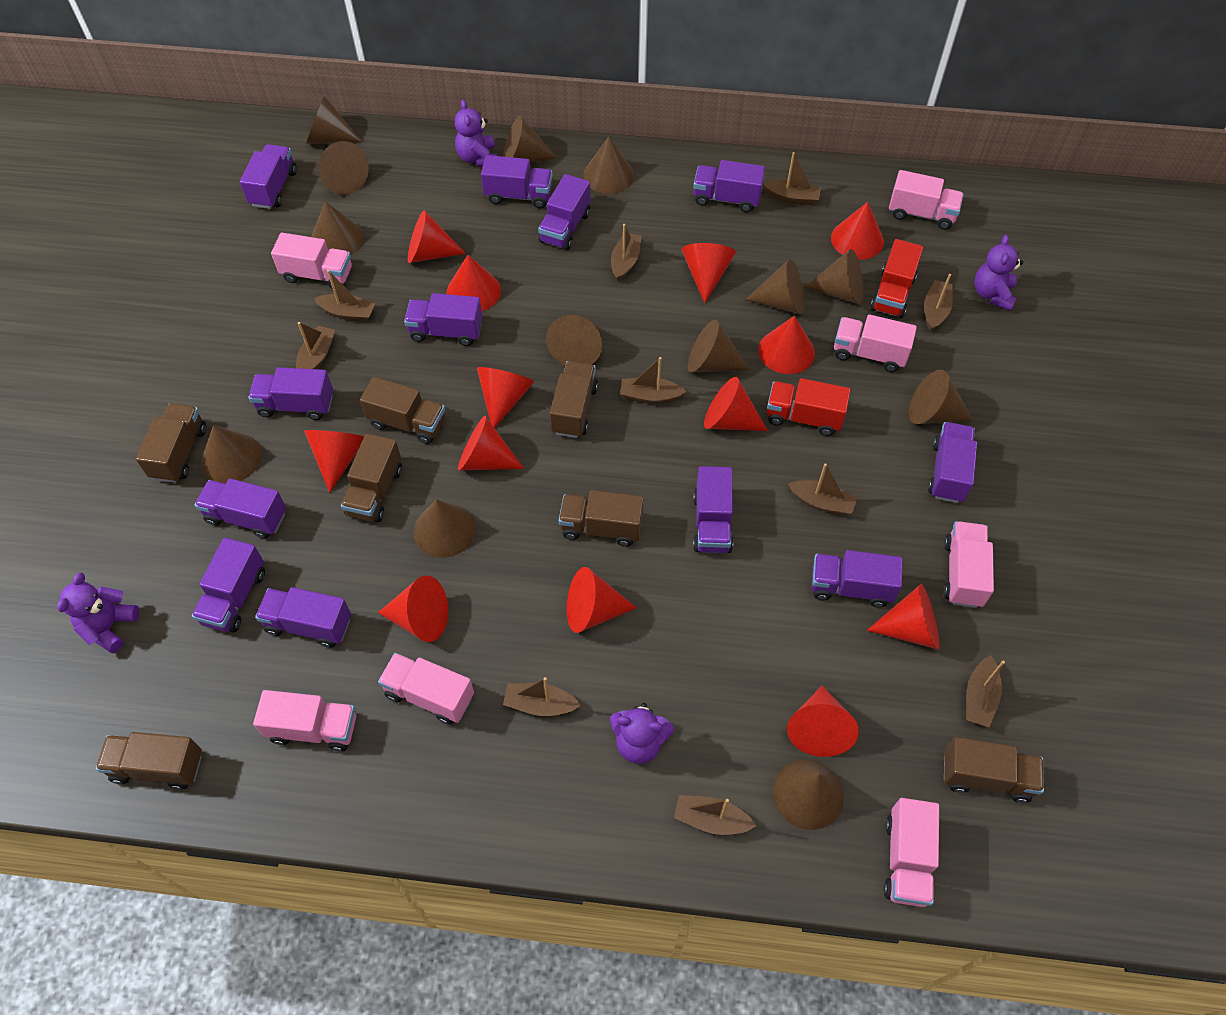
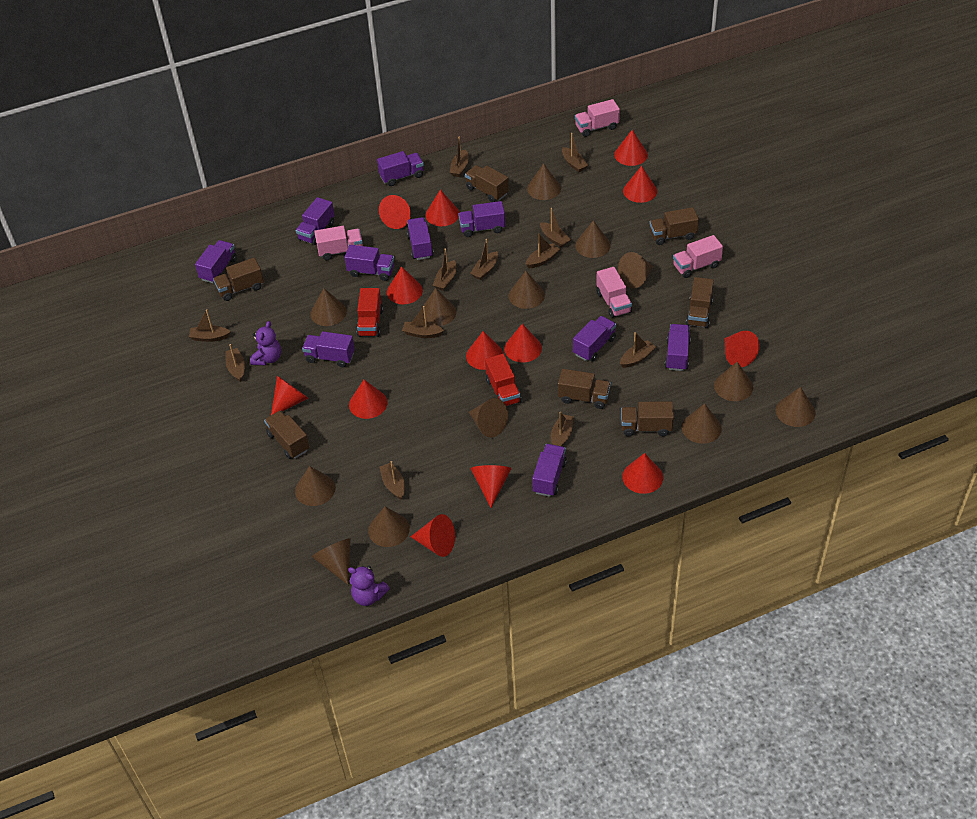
brown boat: [296,322,335,369] [314,270,375,322] [503,677,581,716] [611,224,642,281] [620,357,687,404] [674,795,756,835] [763,152,821,205] [788,463,858,515] [924,274,953,331] [966,656,1005,728] = 10 -> [189,309,231,342] [225,344,245,382] [379,461,405,499] [402,306,444,338] [433,249,456,291] [450,137,469,177] [470,239,498,280] [525,233,560,268] [540,208,571,248] [551,412,574,446] [562,133,588,172] [620,332,656,368] = 12
pink truck: [253,690,356,751] [271,233,352,289] [378,653,474,725] [834,314,917,372] [884,798,939,907] [889,170,964,230] [944,521,994,608] = 7 -> [314,226,363,260] [575,99,620,137] [596,267,632,318] [673,235,723,278] = 4
purple teddy bear: [57,573,139,653] [455,100,498,167] [610,703,674,764] [974,235,1023,311] = 4 -> [250,321,281,365] [348,566,390,606] = 2
purple truck: [192,538,265,632] [195,478,286,539] [240,144,297,209] [248,367,333,420] [255,587,351,648] [404,293,483,346] [481,155,553,208] [538,174,590,250] [693,160,765,212] [693,466,733,553] [811,550,902,608] [928,422,977,503] = 12 -> [195,240,237,283] [296,197,335,245] [302,331,355,367] [345,245,394,281] [377,151,424,186] [407,217,434,260] [458,201,505,237] [532,444,567,497] [573,316,616,362] [665,324,691,371] = 10

